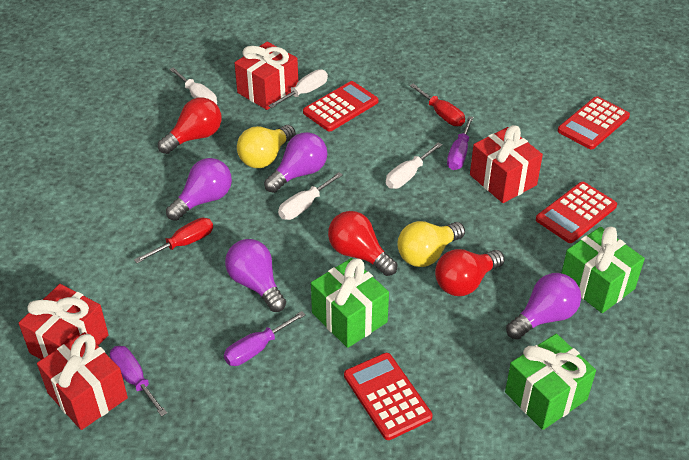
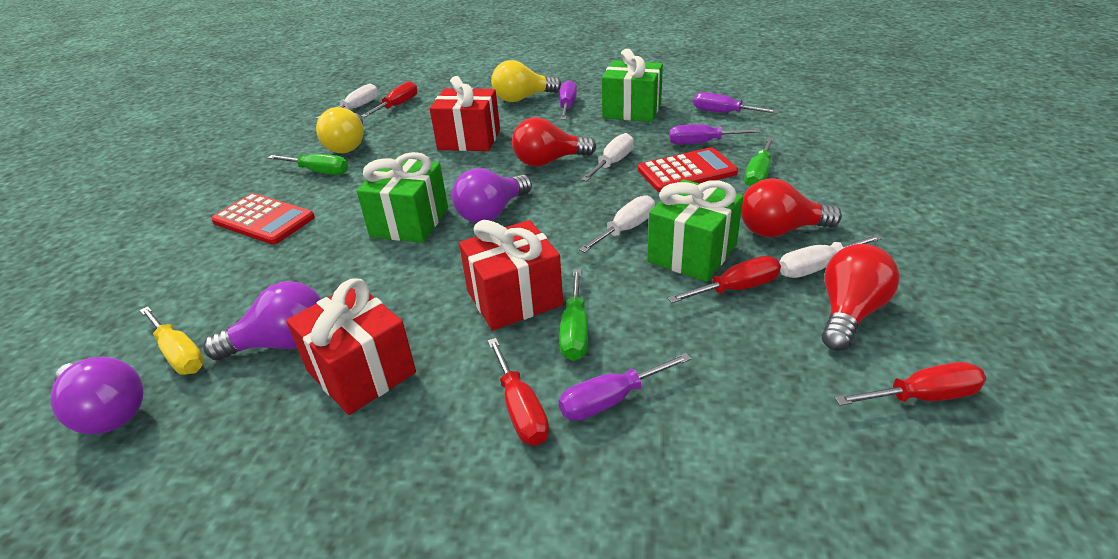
green screwdriver: none = 0 -> [268,154,348,175] [559,269,588,361] [744,137,774,187] = 3
purple light bulb: [166,158,232,221] [225,239,286,312] [264,132,327,193] [506,273,581,340] = 4 -> [51,357,143,434] [203,281,321,361] [452,168,532,223] = 3
purple screwdriver: [110,346,167,417] [224,311,306,366] [447,116,474,170] = 3 -> [559,353,692,421] [560,80,577,120] [669,124,761,144] [693,92,779,113] = 4
red calculator: [303,81,378,131] [344,353,433,440] [536,182,617,243] [558,96,630,150] = 4 -> [211,193,315,245] [638,147,738,192] = 2
red gift: [19,284,109,360] [37,332,128,430] [235,42,298,110] [470,125,543,203] = 4 -> [286,278,416,415] [430,76,500,151] [459,220,563,330] = 3
red screwdriver: [134,218,213,263] [409,83,465,126] = 2 -> [361,81,418,117] [488,338,549,445] [668,256,781,303] [835,362,986,406] = 4
yellow screwdriver: none = 0 -> [140,306,205,375] = 1

